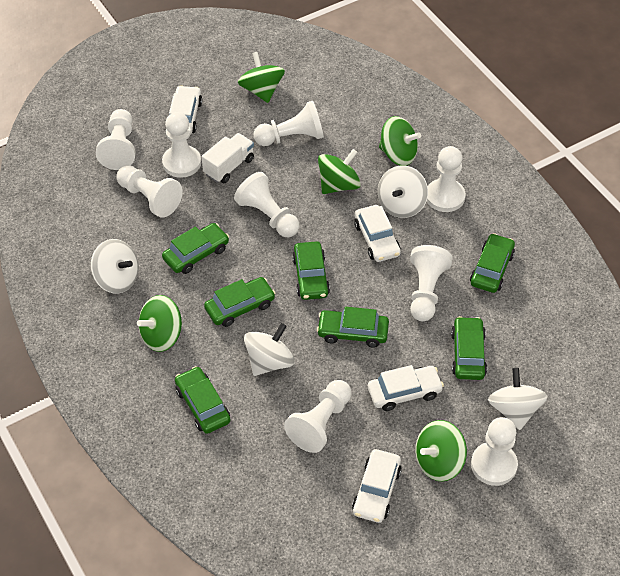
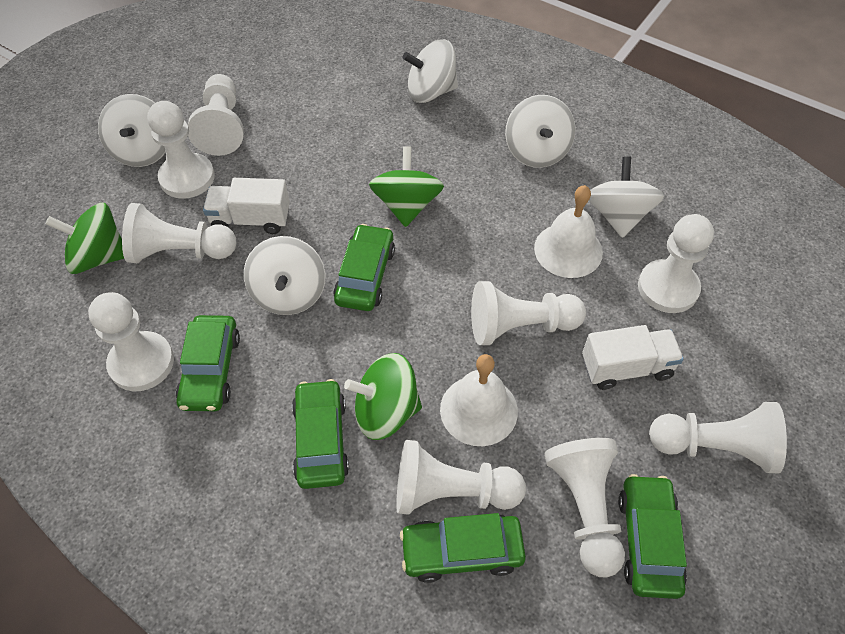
green car: [162,223,229,274] [175,366,231,434] [204,277,275,327] [292,241,330,300] [317,307,389,348] [451,316,487,380] [470,233,515,293] = 7 -> [176,315,240,411] [292,379,349,489] [333,224,395,311] [400,513,526,583] [618,474,687,599] = 5
green spinning top: [137,295,182,352] [238,52,285,103] [318,149,361,194] [379,116,421,166] [415,420,467,481] = 5 -> [45,203,124,274] [344,353,422,440] [369,146,444,227] = 3
white bell: none = 0 -> [440,354,518,446] [534,185,603,278] = 2
white car: [169,85,202,134] [352,449,402,523] [354,205,401,262] [368,365,444,411] = 4 -> none = 0
white spinning top: [91,239,139,294] [244,323,295,376] [378,165,428,218] [488,368,548,430] = 4 -> [98,94,166,167] [244,236,325,315] [402,39,458,103] [505,95,576,168] [589,157,664,238] = 5
white truck: [201,133,254,183] = 1 -> [203,178,290,234] [582,325,684,390] = 2

